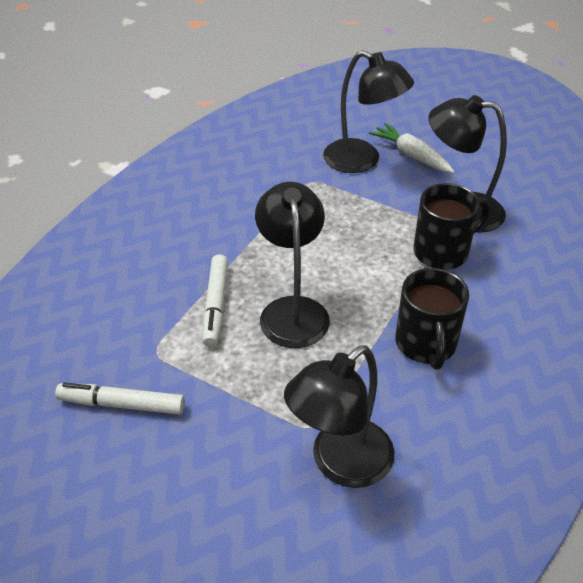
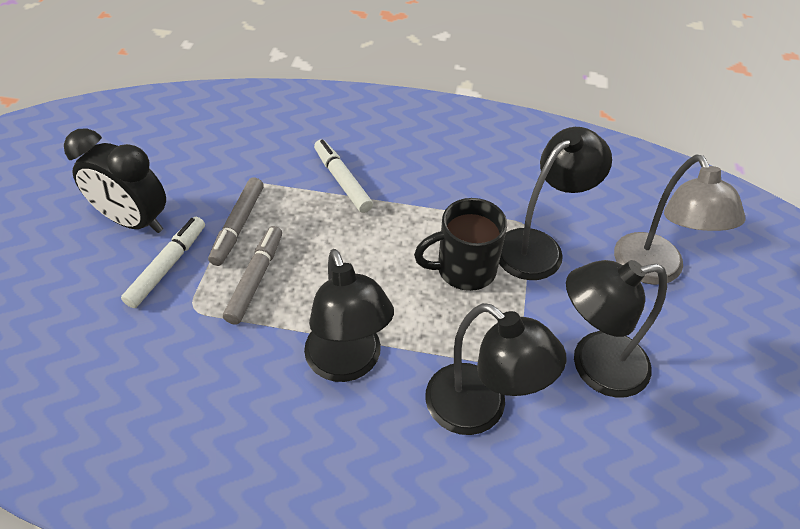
black clock: none = 0 -> [64,128,166,233] = 1
black mug: [395,268,469,370] [413,183,490,270] = 2 -> [414,198,507,291] = 1
grey lamp: none = 0 -> [614,154,746,285] = 1
grey marker: none = 0 -> [208,177,264,266] [223,226,282,325] = 2
white carrot: [369,123,455,173] = 1 -> none = 0

